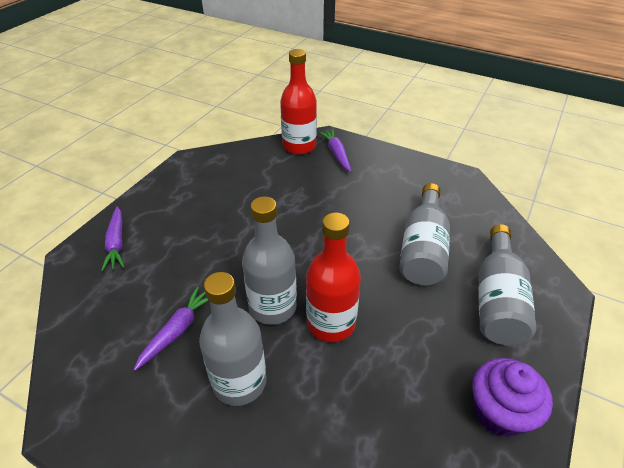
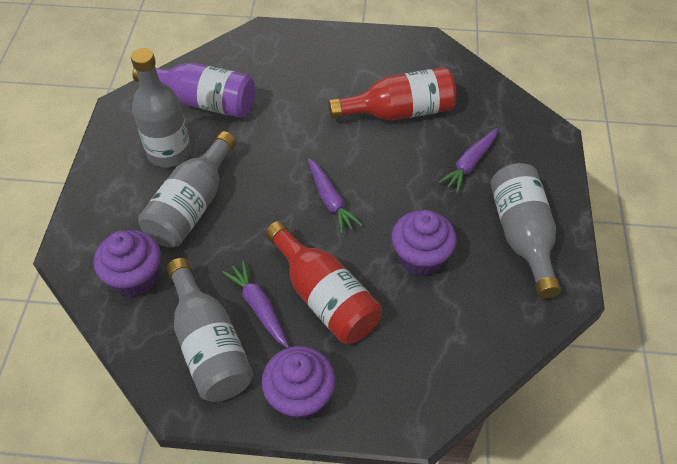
purple bottle: none = 0 -> [132,63,255,118] = 1
purple cupcake: [472,358,553,438] = 1 -> [94,230,161,297] [262,346,336,420] [391,210,457,276] = 3

